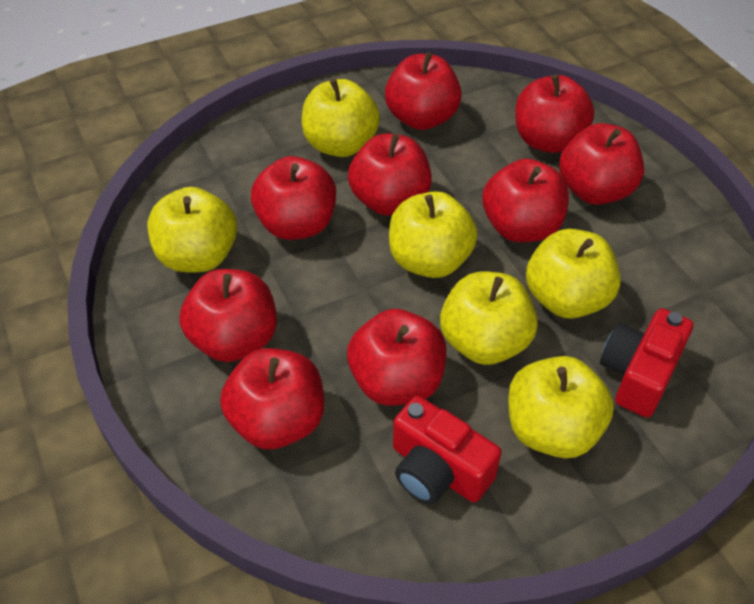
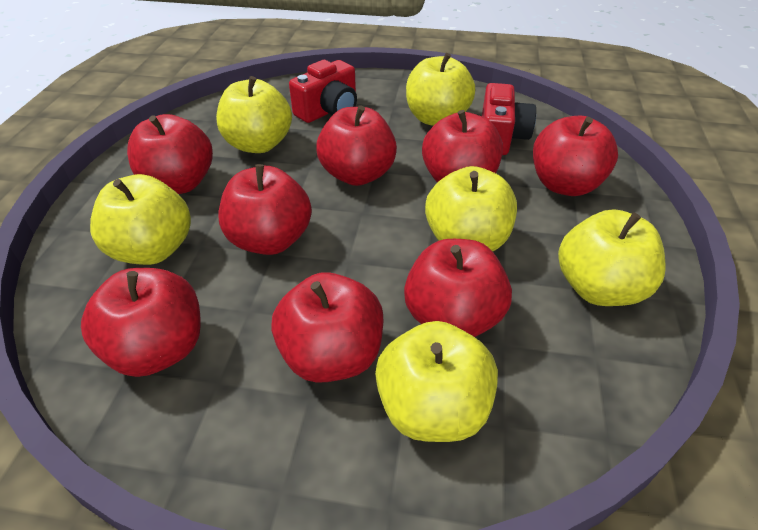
red apple: [179,269,277,362] [220,348,324,449] [251,156,336,240] [347,309,446,405] [348,134,432,215] [385,52,462,130] [482,159,569,242] [515,75,594,153] [559,123,644,205] = 9 -> [81,268,201,377] [127,114,213,194] [218,164,312,255] [271,272,384,383] [316,105,397,186] [404,239,512,337] [422,110,503,183] [533,115,618,196] = 8

